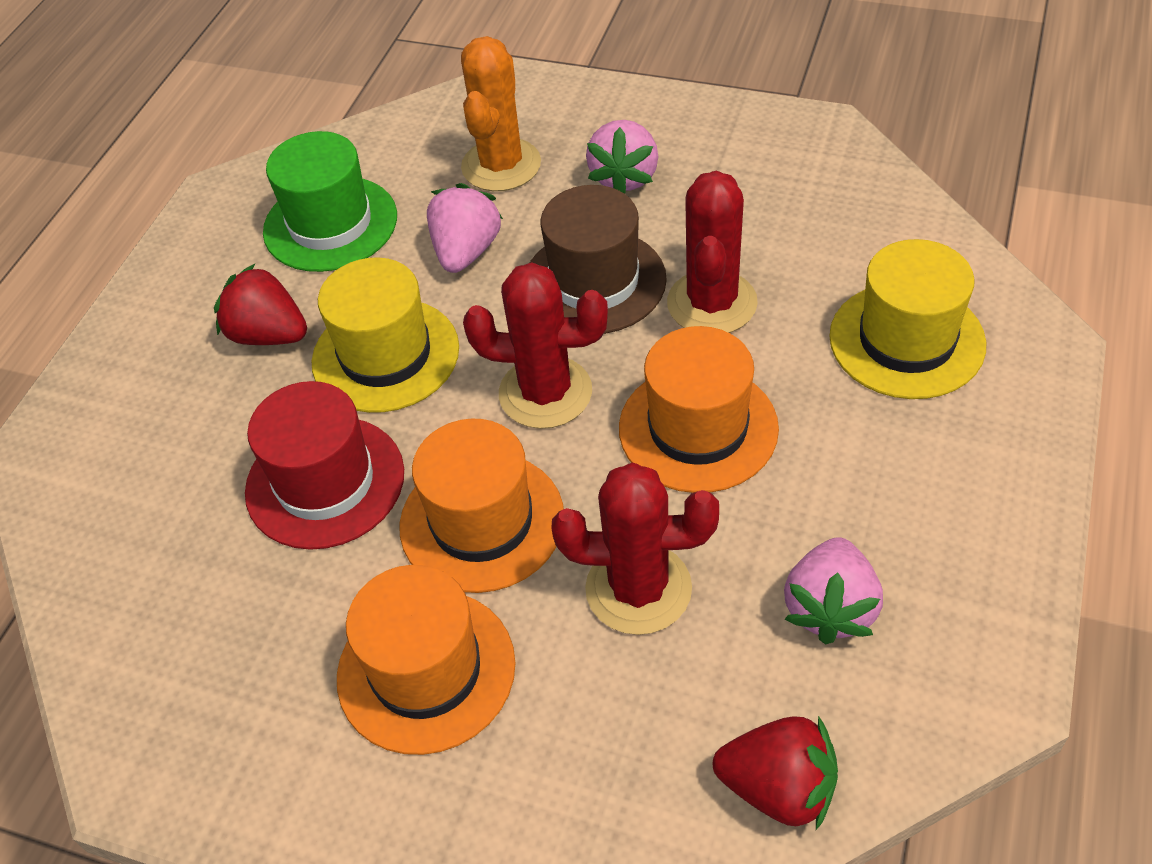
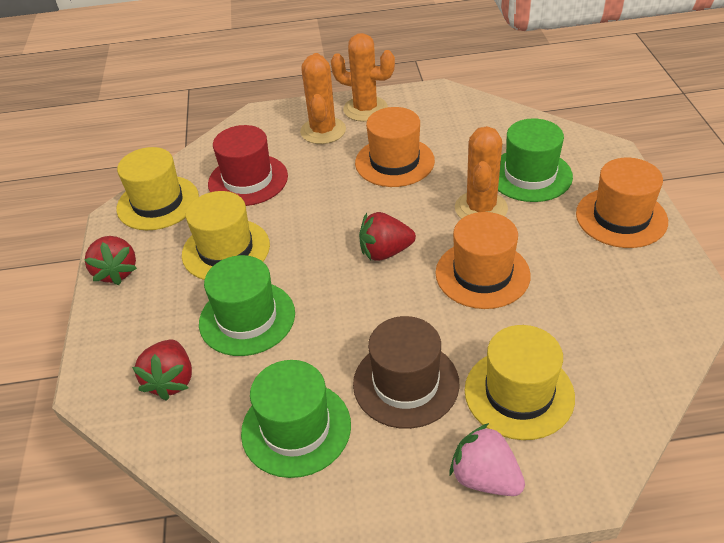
green hat: [263,131,397,272] = 1 -> [199,255,295,356] [241,360,351,478] [498,118,573,202] = 3
orange cactus: [461,36,541,191] = 1 -> [300,53,346,144] [331,33,395,122] [455,126,508,219] = 3
pink strawberry: [427,183,503,273] [586,120,658,194] [784,537,883,645] = 3 -> [449,423,525,496] = 1
red cactus: [463,263,608,429] [552,462,719,635] [667,171,758,333] = 3 -> none = 0
red strawberry: [214,263,307,345] [713,716,838,830] = 2 -> [84,236,137,285] [132,340,192,401] [359,212,416,261] = 3
yellow hat: [312,257,459,413] [829,239,986,399] = 2 -> [117,147,199,230] [182,191,270,280] [465,325,575,440] = 3

